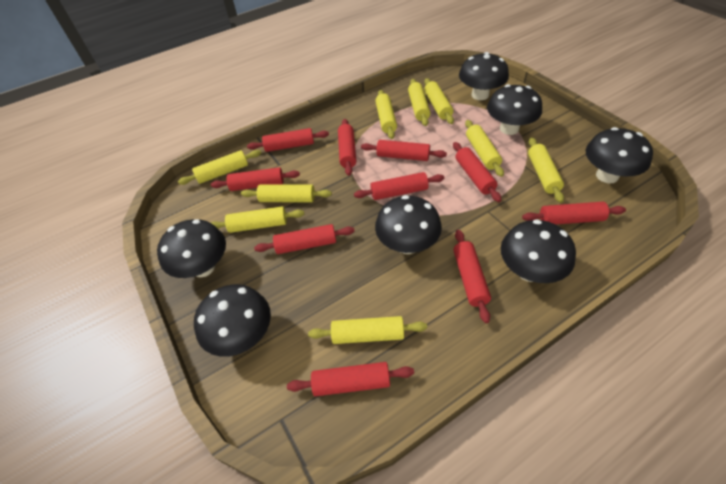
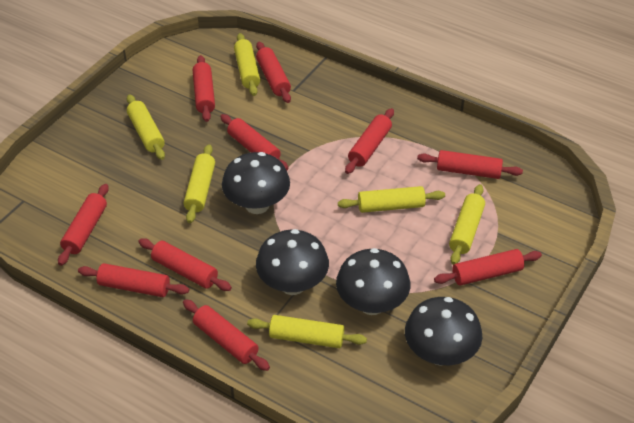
black mushroom: [157,219,226,278] [194,284,271,357] [375,195,442,254] [459,52,509,100] [487,84,542,135] [501,220,576,283] [586,127,653,183] = 7 -> [222,152,290,214] [256,229,329,295] [336,248,410,315] [405,297,482,366] = 4
yellow rolling pin: [178,150,261,185] [211,206,304,233] [241,184,332,202] [308,316,427,344] [375,90,397,139] [408,79,431,126] [424,78,454,124] [465,120,504,177] [528,138,564,203] = 9 -> [127,94,165,160] [184,144,215,223] [234,33,260,96] [247,315,367,348] [338,186,445,213] [449,184,485,265] = 6

